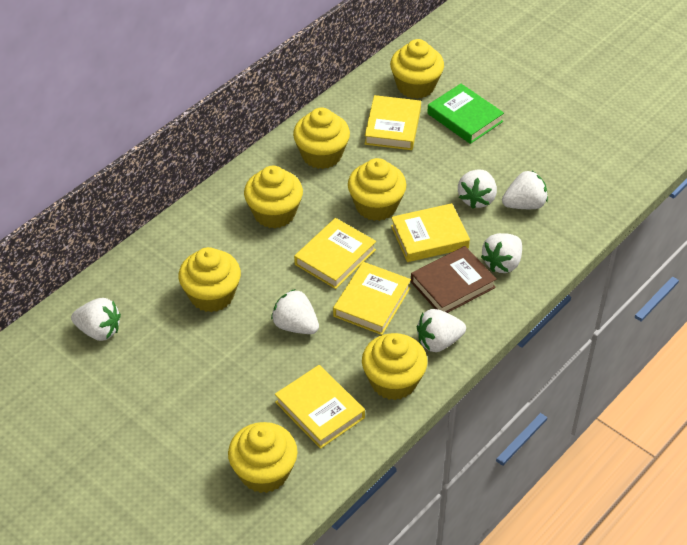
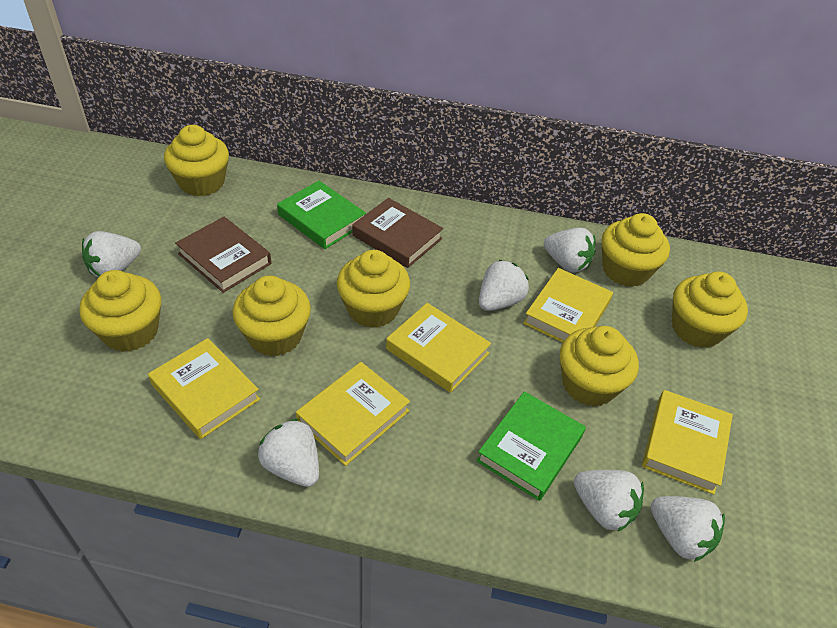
brown book: [411,246,497,313] = 1 -> [175,217,271,293] [352,198,443,268] = 2
green book: [427,84,504,144] = 1 -> [277,181,366,249] [476,391,586,501] = 2

